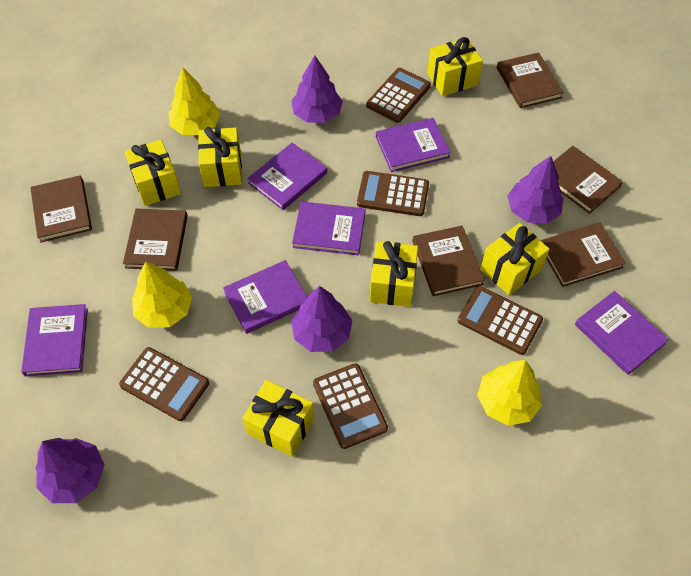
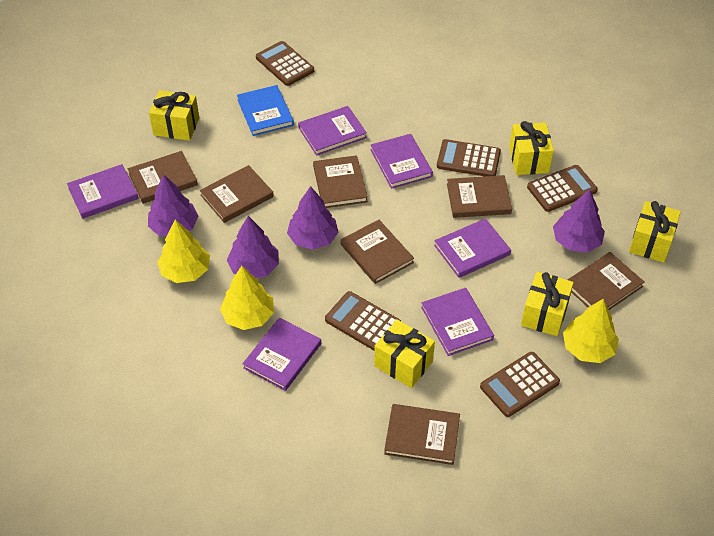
blue book: none = 0 -> [237,85,294,136] = 1
brown book: [30,175,92,243] [123,209,188,271] [412,226,485,296] [497,52,564,108] [541,222,626,287] [553,146,623,214] = 6 -> [127,151,198,204] [200,165,274,223] [313,155,368,208] [341,220,414,284] [384,404,460,465] [447,175,512,218] [568,252,645,310] = 7
yellow gift: [124,140,181,206] [198,127,242,187] [243,380,314,457] [370,241,418,307] [427,37,483,96] [480,223,550,295] = 6 -> [149,90,199,141] [374,319,435,388] [509,121,554,175] [521,272,574,336] [629,201,681,263] = 5

